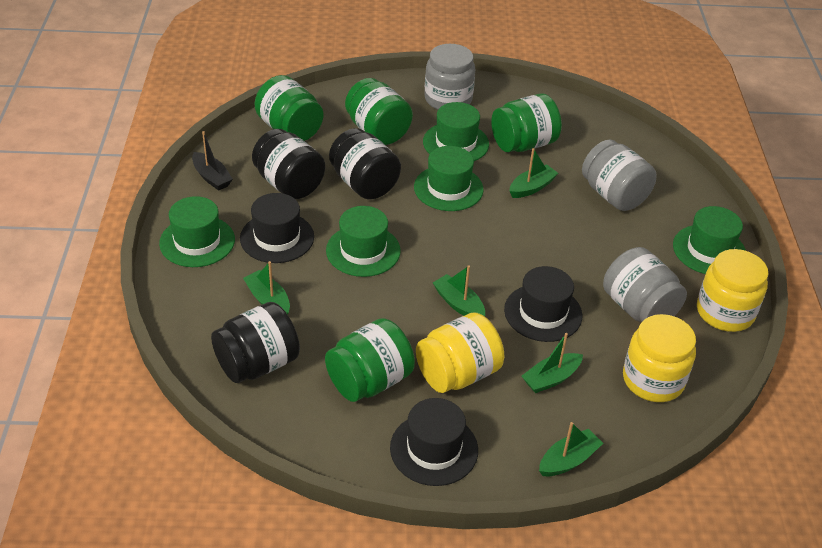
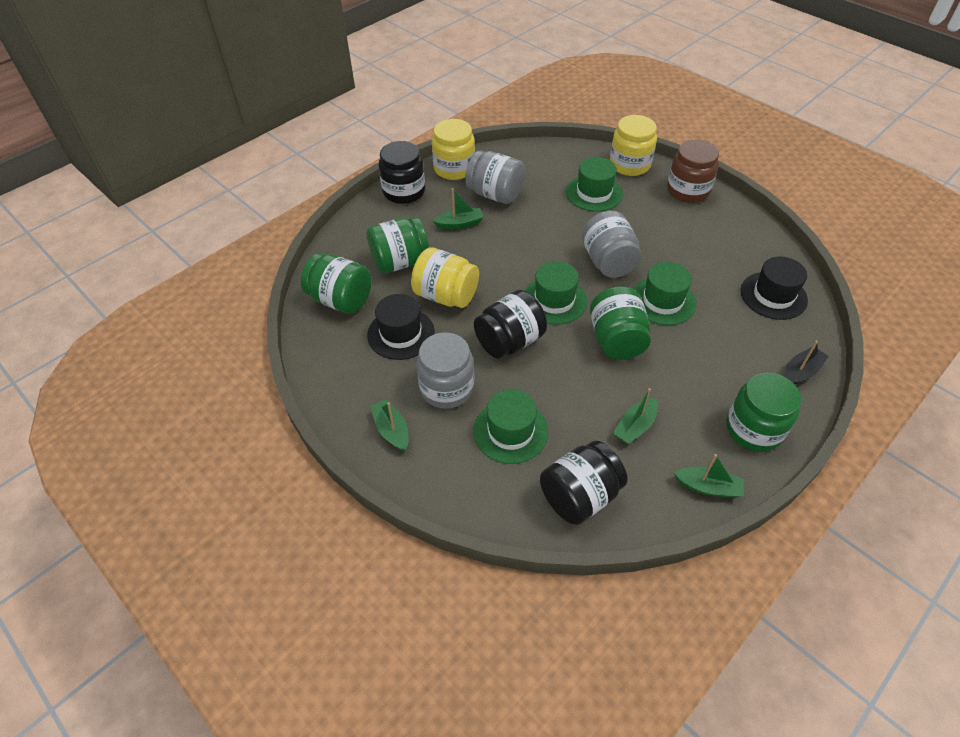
black hat: [240,193,314,263] [390,398,478,486] [504,266,582,342] = 3 -> [367,294,435,360] [741,256,808,320] = 2
brown jar: none = 0 -> [667,140,719,203] = 1
green boat: [243,261,290,315] [433,265,485,316] [510,148,558,198] [522,333,583,393] [539,422,603,476] = 5 -> [370,399,409,451] [433,188,484,229] [613,388,658,444] [674,454,744,498] = 4
green hat: [159,196,235,267] [326,206,401,277] [414,146,484,211] [423,102,489,161] [673,206,746,274] = 5 -> [473,389,548,464] [524,261,587,325] [566,157,623,212] [633,262,696,325] = 4

